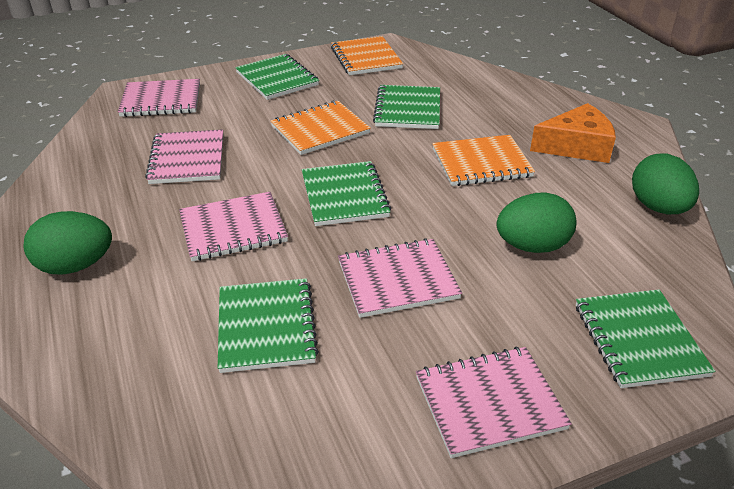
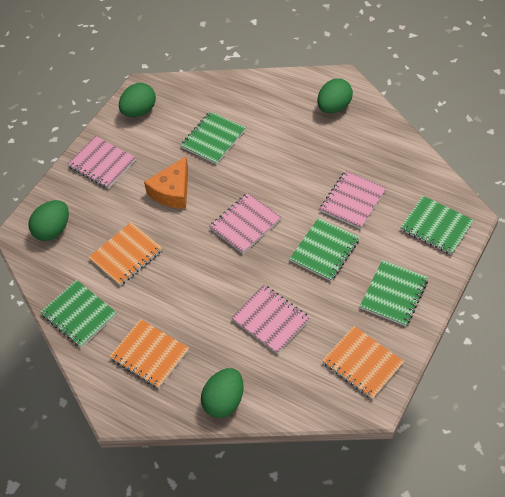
green egg: [24,211,112,274] [497,192,576,253] [632,154,699,214] = 3 -> [28,200,69,241] [119,83,156,117] [201,368,244,418] [317,78,353,113] = 4
pink notebook: [118,79,200,117] [145,129,223,184] [179,192,288,261] [338,238,462,318] [416,347,572,458] = 5 -> [67,136,136,189] [209,193,282,254] [231,285,310,354] [320,171,386,229] = 4

